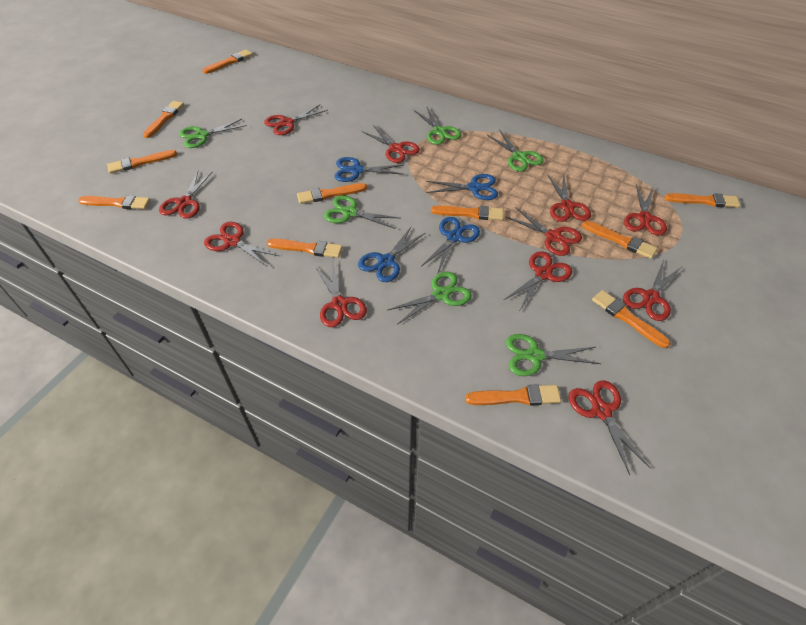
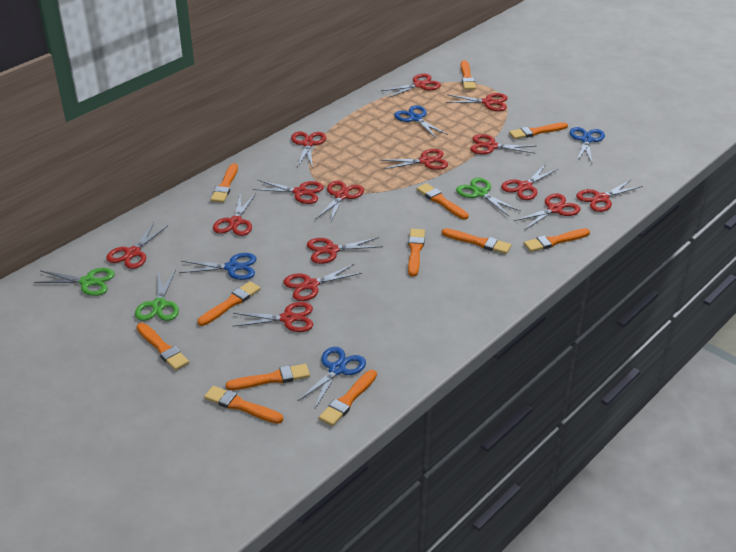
green scissors: [179,119,247,148] [324,195,399,229] [388,272,472,325] [414,107,461,145] [487,129,544,172] [506,334,601,376] = 6 -> [34,268,115,296] [135,270,179,321] [456,178,520,216] = 3
orange brush: [78,195,150,209] [107,150,177,174] [143,101,184,138] [202,49,253,74] [267,238,343,258] [297,183,367,204] [431,206,504,220] [465,384,561,405] [582,221,658,259] [592,290,671,348] [664,193,740,208] = 11 -> [136,323,189,370] [197,281,261,326] [204,386,283,424] [211,163,238,203] [226,364,310,390] [319,370,377,426] [408,229,425,277] [417,183,469,219] [442,228,511,254] [461,60,476,90] [509,122,568,139] [524,228,590,252] = 12
red scissors: [159,171,213,219] [204,222,279,266] [264,105,328,135] [315,264,367,327] [361,125,420,163] [504,251,572,310] [505,207,582,256] [547,173,591,222] [568,380,651,475] [623,259,681,321] [624,184,667,236] = 11 -> [106,223,168,269] [213,193,256,236] [232,302,313,332] [253,180,324,204] [283,264,362,301] [291,132,326,168] [307,237,383,264] [315,181,364,224] [380,149,448,170] [381,74,441,98] [446,93,508,111] [470,134,536,154] [501,164,558,200] [514,194,581,229] [576,180,642,212] = 15

